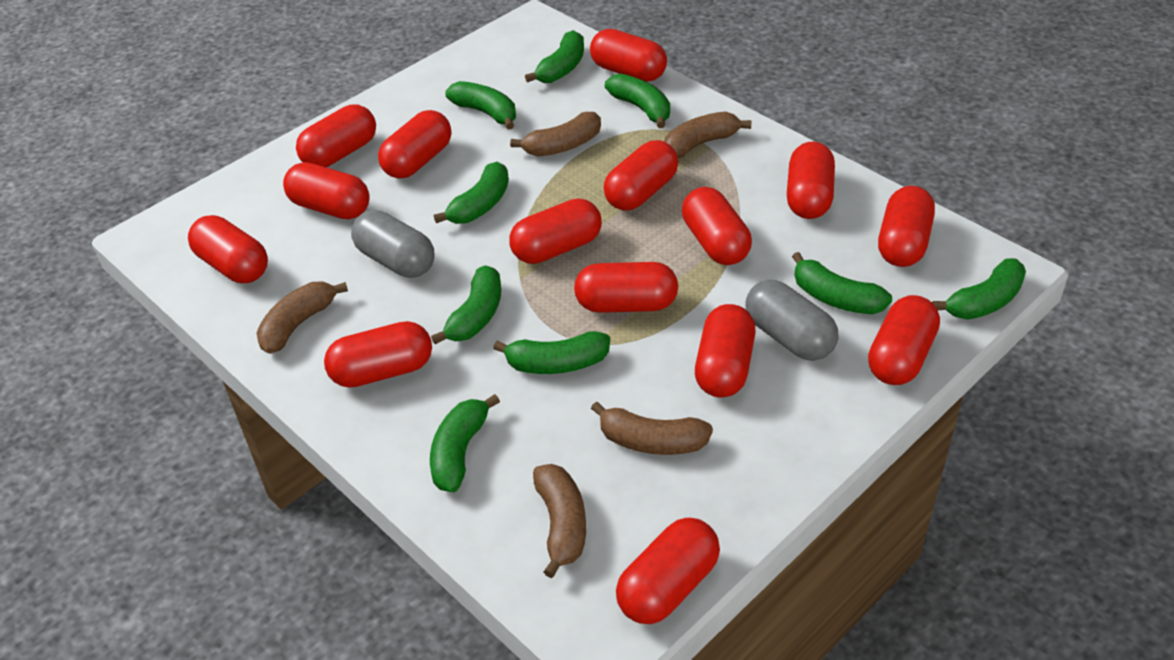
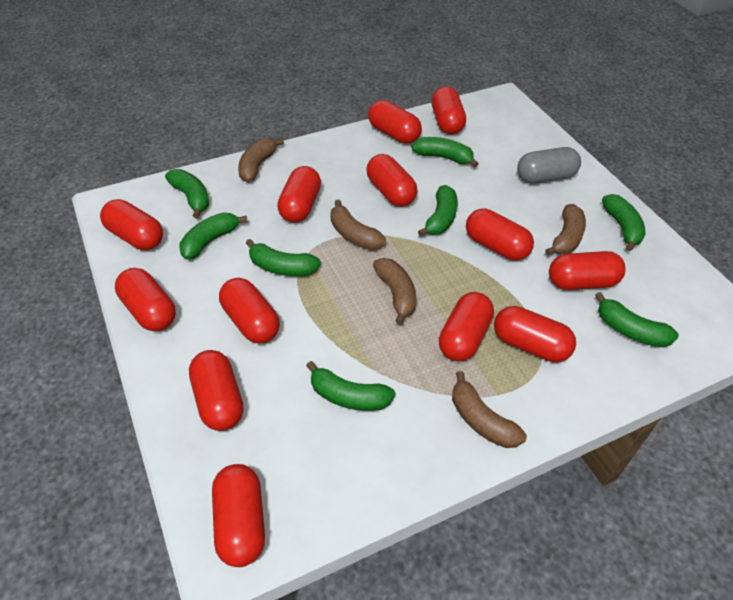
green banana: [430,394,500,492] [431,265,501,344] [434,162,509,224] [445,81,516,130] [493,331,610,374] [525,30,584,83] [605,74,670,128] [792,252,892,314] [932,258,1026,320] = 9 -> [165,169,209,218] [179,212,248,260] [246,239,321,276] [306,361,395,411] [412,137,478,167] [418,185,458,236] [595,292,679,347] [602,194,645,251] = 8
grey capsule: [351,210,434,278] [746,280,838,361] = 2 -> [517,147,581,184] = 1
red capsule: [188,215,268,283] [283,162,370,219] [296,105,376,167] [324,321,432,388] [378,110,451,179] [509,198,602,264] [574,262,678,313] [590,29,667,82] [604,140,678,211] [616,518,720,624] [682,187,752,265] [695,304,755,398] [787,142,835,219] [868,295,940,385] [878,186,935,267] = 15 -> [100,199,163,250] [115,268,176,331] [189,350,244,431] [212,464,265,567] [219,278,280,344] [277,166,321,223] [366,154,417,207] [368,100,422,144] [431,86,466,134] [439,292,494,361] [466,209,534,261] [494,306,576,362] [549,251,626,290] = 13

